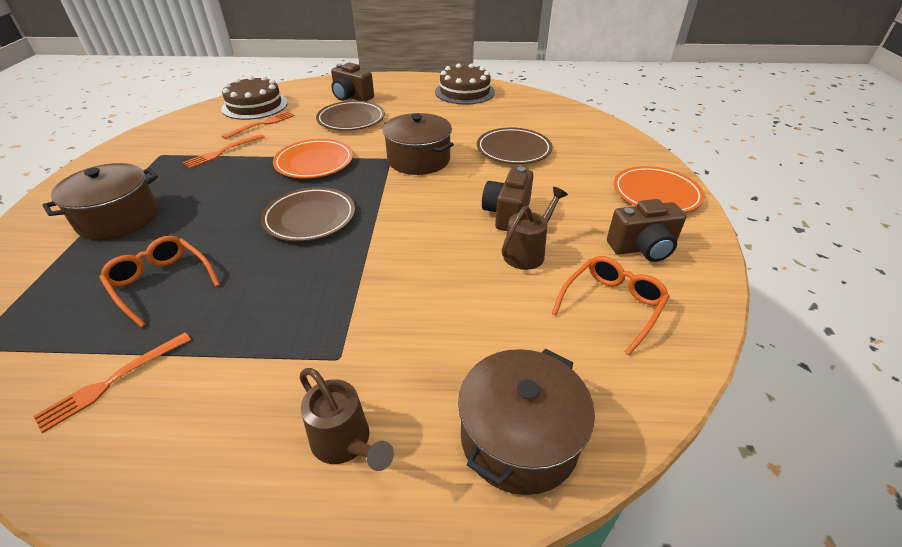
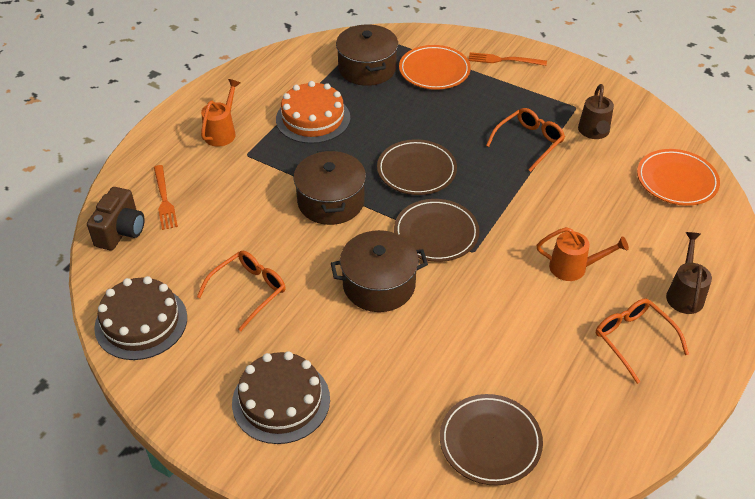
brown camera: [331,63,374,102] [482,167,534,231] [607,199,686,262] = 3 -> [87,187,144,250] = 1
orange cake: none = 0 -> [276,81,350,144] = 1
orange fork: [33,333,191,433] [183,134,265,168] [222,111,295,139] = 3 -> [154,165,178,230] [469,52,547,66] = 2
orange glasses: [99,236,220,327] [552,256,670,355] = 2 -> [197,251,286,331] [486,108,565,172] [596,298,689,384] = 3
orange watering can: none = 0 -> [201,79,240,147] [537,227,629,281] = 2

